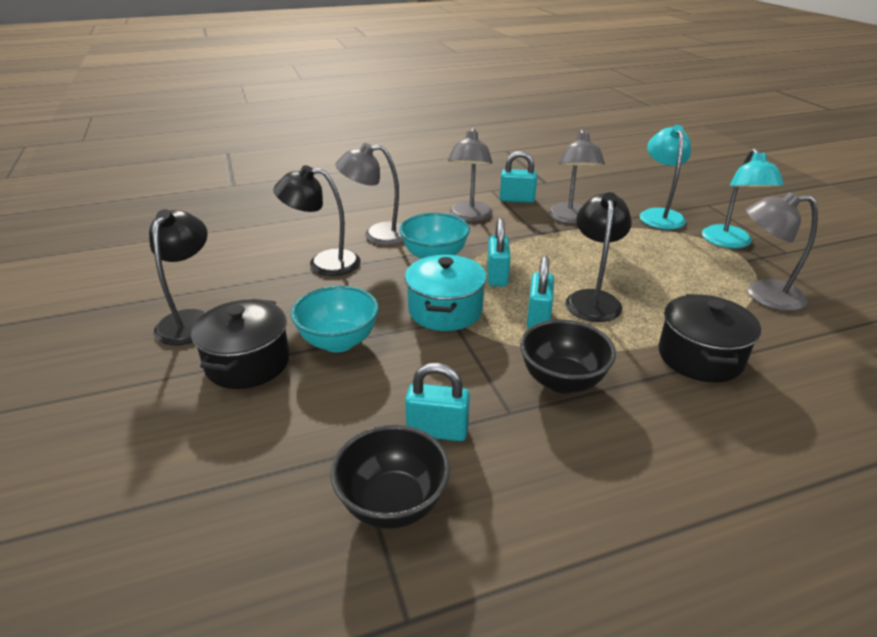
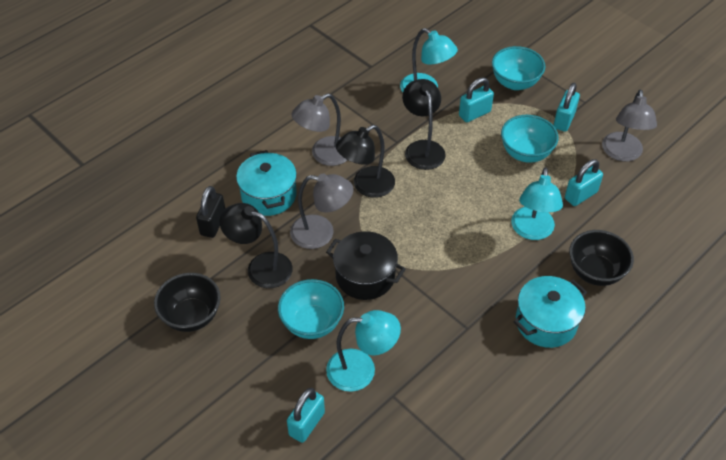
black padlock: none = 0 -> [196,186,225,238] = 1
black pot: [191,299,290,389] [658,294,761,382] = 2 -> [326,231,406,300] = 1
grey lamp: [335,143,404,245] [448,128,493,222] [548,130,605,224] [745,192,818,311] = 4 -> [290,173,353,249] [292,93,347,166] [602,89,657,162] = 3
turquoise bowl: [291,286,379,352] [399,213,470,259] = 2 -> [278,279,344,339] [492,46,545,90] [501,115,559,163] = 3
turquoise lamp: [640,125,691,230] [702,149,784,248] = 2 -> [326,310,401,392] [400,28,458,92] [511,167,563,240] = 3
turquoise pot: [405,255,487,331] = 1 -> [236,150,297,216] [514,276,587,348] = 2

